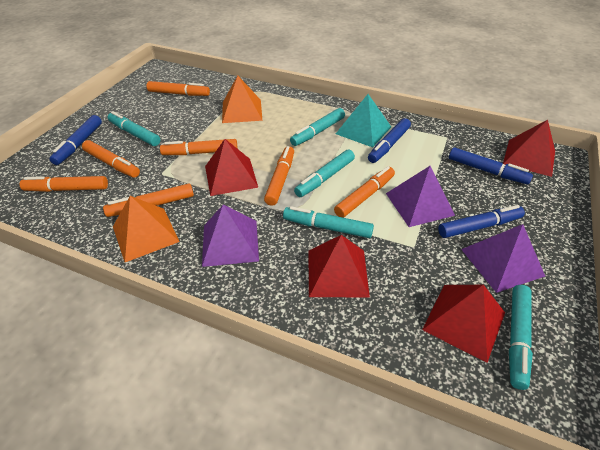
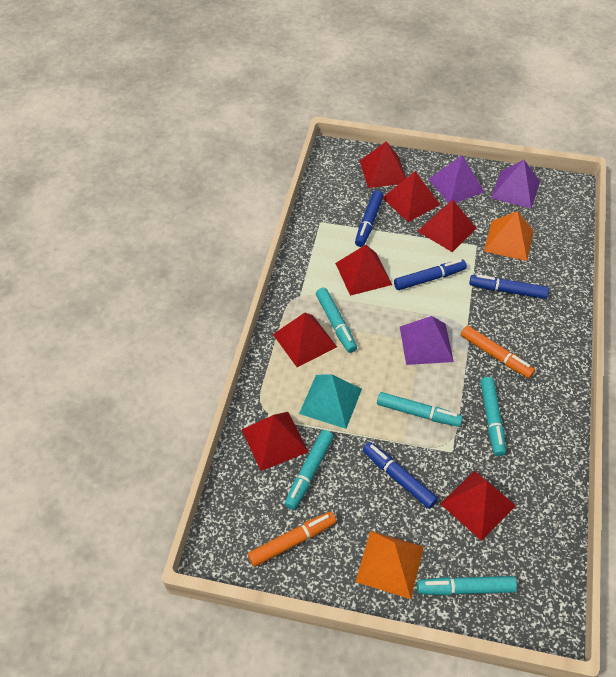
orange marker: [20,176,108,192] [82,140,140,178] [103,184,194,217] [147,81,210,96] [160,139,238,155] [264,146,294,206] [334,166,395,218] = 7 -> [248,512,336,567] [461,325,535,378] = 2
red pyramid: [205,139,258,196] [308,235,370,297] [422,285,505,363] [503,120,555,177] = 4 -> [242,412,308,471] [273,313,337,367] [335,245,392,296] [360,141,406,188] [383,171,440,222] [417,200,477,252] [440,471,516,541] = 7

